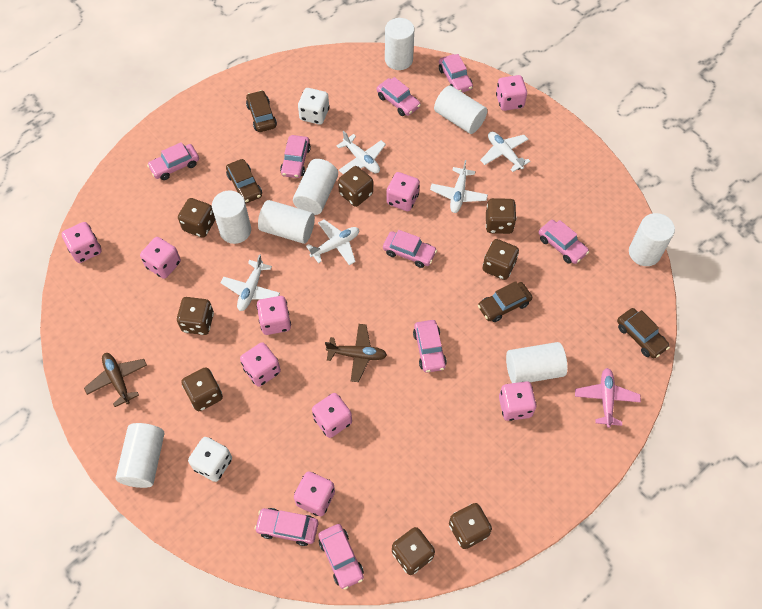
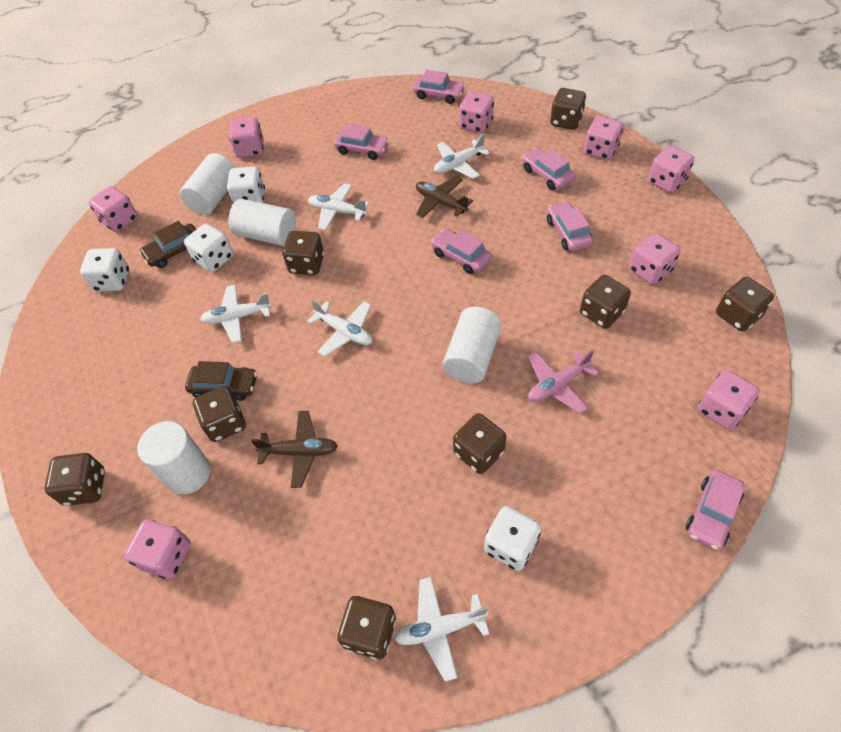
brown car: [226,159,262,203] [246,90,277,132] [478,281,532,322] [617,308,670,358] = 4 -> [139,221,196,268] [185,361,257,401] = 2
pink car: [147,142,199,180] [254,508,318,546] [280,135,311,178] [318,524,364,590] [377,77,421,116] [383,230,437,268] [413,320,447,373] [439,54,473,93] [538,220,589,264] = 9 -> [334,124,389,160] [413,70,465,104] [431,229,492,274] [522,148,575,190] [547,201,593,251] [686,470,744,550] = 6
pink dice: [61,222,102,263] [140,237,181,279] [240,342,281,387] [257,296,291,335] [294,471,335,516] [312,393,352,438] [386,172,420,211] [496,75,527,111] [499,381,537,421] = 9 -> [89,186,138,232] [124,520,191,579] [229,118,264,158] [459,91,494,133] [584,116,623,160] [629,233,680,285] [648,145,694,193] [698,370,760,430] = 8
white cylinder: [116,423,164,488] [212,190,251,244] [258,200,315,244] [293,159,338,215] [385,18,414,70] [434,86,487,134] [506,342,567,383] [629,213,675,266] = 8 -> [137,421,210,494] [180,153,235,215] [229,199,296,246] [443,307,501,383] = 4
white dice: [188,437,232,482] [298,88,329,124] = 2 -> [80,248,129,292] [184,223,233,272] [227,166,265,203] [484,506,541,571] = 4

